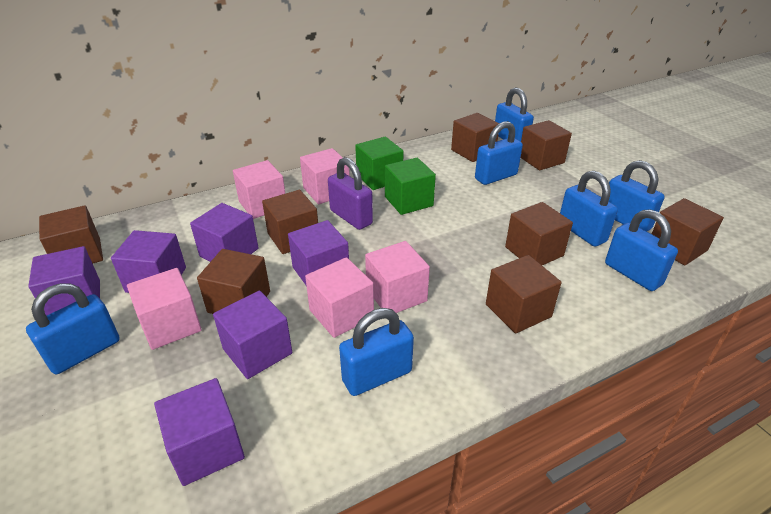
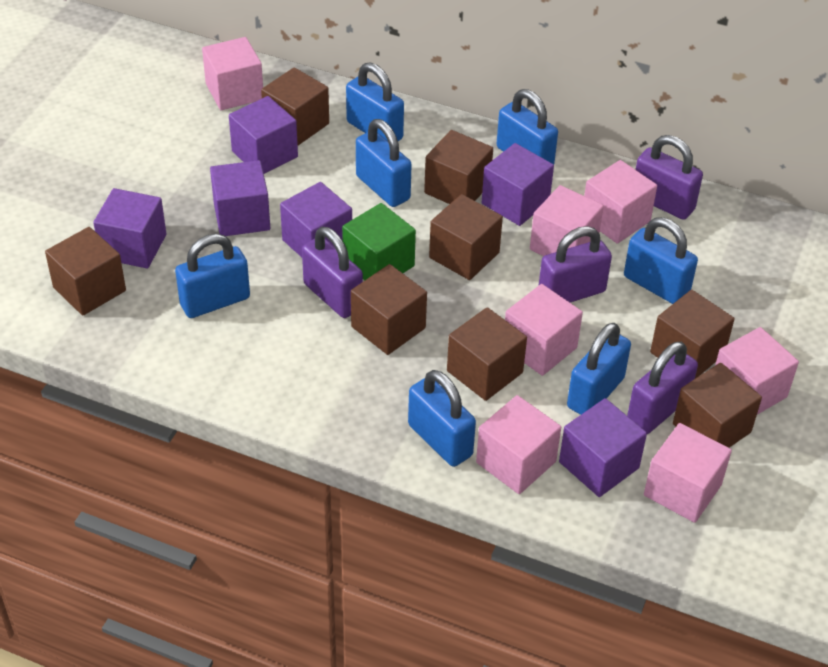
green cube: [355,137,404,190] [385,158,436,215] = 2 -> [342,203,416,280] = 1
pink cube: [127,268,202,350] [233,160,285,219] [300,148,350,204] [305,257,374,338] [365,241,430,313] = 5 -> [202,37,263,110] [476,395,561,494] [505,284,583,376] [530,185,604,256] [584,160,657,244] [644,423,732,523] [715,327,799,415] = 7
purple padlock: [328,157,373,230] = 1 -> [302,227,363,318] [539,226,612,302] [627,342,698,434] [636,135,703,220] = 4

